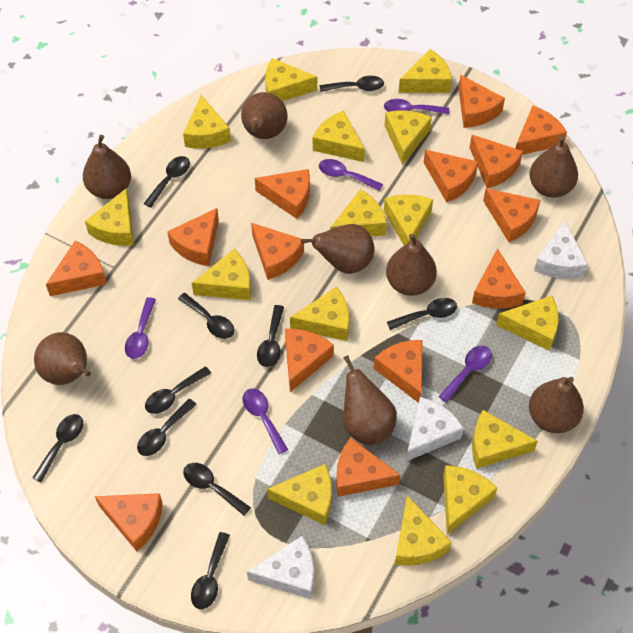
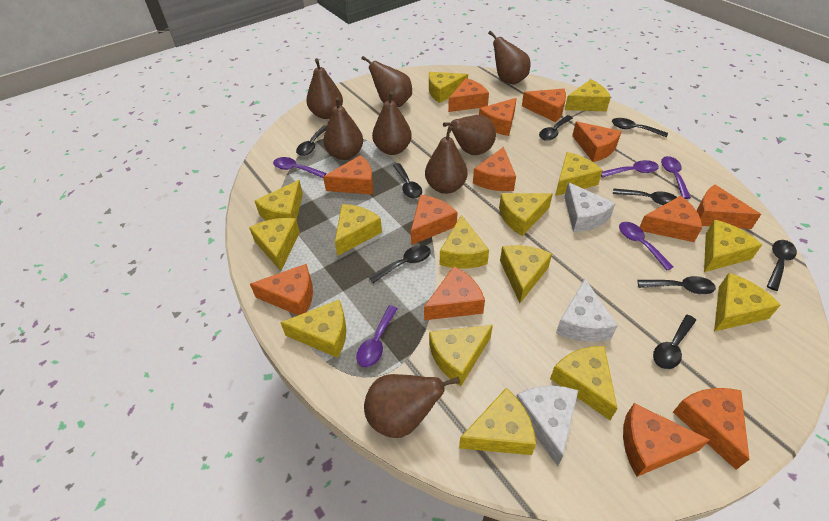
black spoon: [33,414,83,483] [137,399,197,456] [144,156,190,208] [145,366,211,414] [178,293,234,339] [183,463,251,516] [191,532,230,609] [257,305,284,367] [319,76,384,92] [387,298,457,330] = 10 -> [296,125,327,156] [369,245,431,283] [393,163,422,199] [539,115,573,141] [612,118,668,138] [613,188,677,205] [637,276,716,294] [653,315,696,369] [767,240,797,291] = 9
orange cheese: [46,241,107,296] [95,493,162,551] [167,208,219,266] [251,223,304,280] [255,169,310,219] [285,329,334,392] [336,438,401,497] [374,340,422,403] [424,150,478,203] [458,75,505,128] [469,135,523,189] [472,248,526,309] [483,188,541,242] [515,106,567,155] = 14 -> [250,264,313,315] [323,155,374,195] [411,195,458,245] [424,266,485,320] [448,78,489,112] [473,147,516,191] [479,98,517,136] [522,89,566,122] [572,122,622,162] [623,403,710,477] [640,196,702,242] [673,388,750,470] [697,185,761,229] = 13

